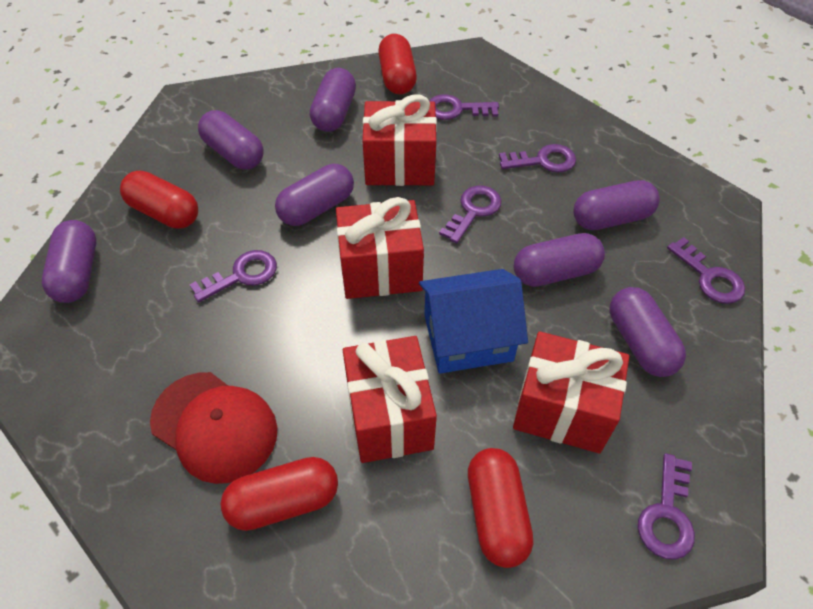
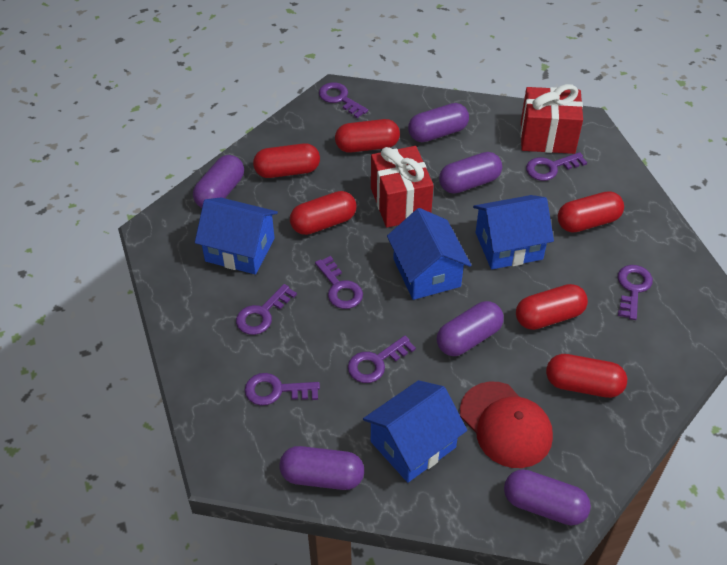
blue house: [419,269,528,373] = 1 -> [195,198,278,275] [363,380,467,483] [387,208,471,300] [473,195,554,270] = 4
purple capsule: [42,220,96,303] [198,110,264,170] [275,164,354,226] [310,68,356,132] [514,233,605,287] [574,180,660,230] [610,287,686,377] = 7 -> [193,155,244,208] [279,446,364,490] [408,103,469,142] [437,301,504,356] [439,152,502,194] [504,469,591,525] = 6
purple key: [190,250,277,302] [429,94,499,120] [439,186,501,243] [499,144,576,173] [638,453,695,560] [667,237,745,304] = 6 -> [236,284,297,335] [245,373,320,406] [315,256,363,309] [319,82,368,118] [348,336,416,383] [526,152,587,181] [618,265,653,320] = 7
red capsule: [120,170,198,229] [221,457,338,531] [378,34,417,94] [468,448,533,568] = 4 -> [253,143,320,178] [290,191,356,235] [335,119,400,153] [516,284,588,330] [546,354,627,398] [558,191,624,232] = 6
red gift: [336,197,424,299] [343,336,437,463] [362,95,437,186] [513,331,629,453] = 4 -> [371,146,434,227] [520,84,583,154] = 2

